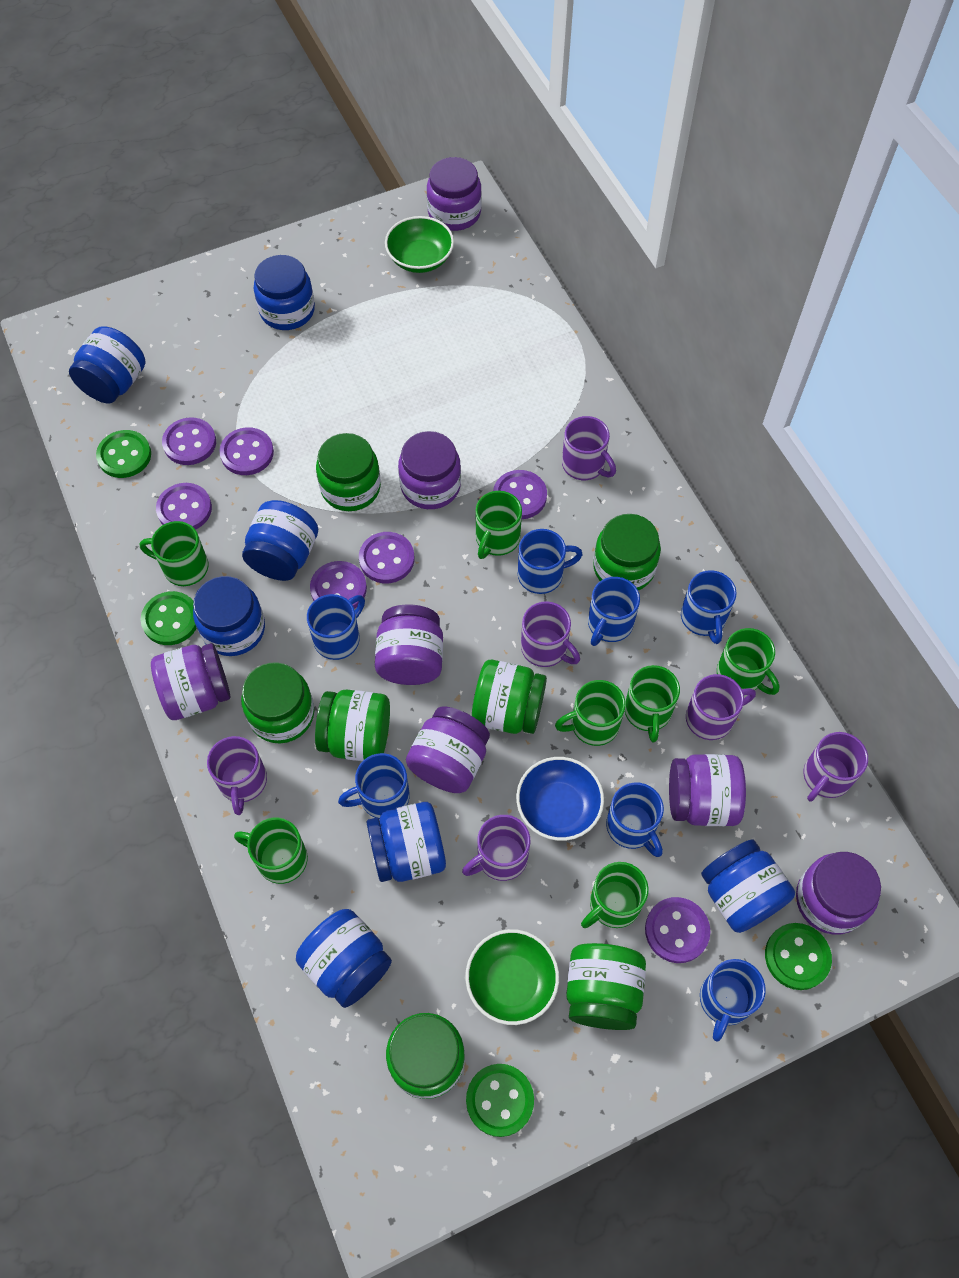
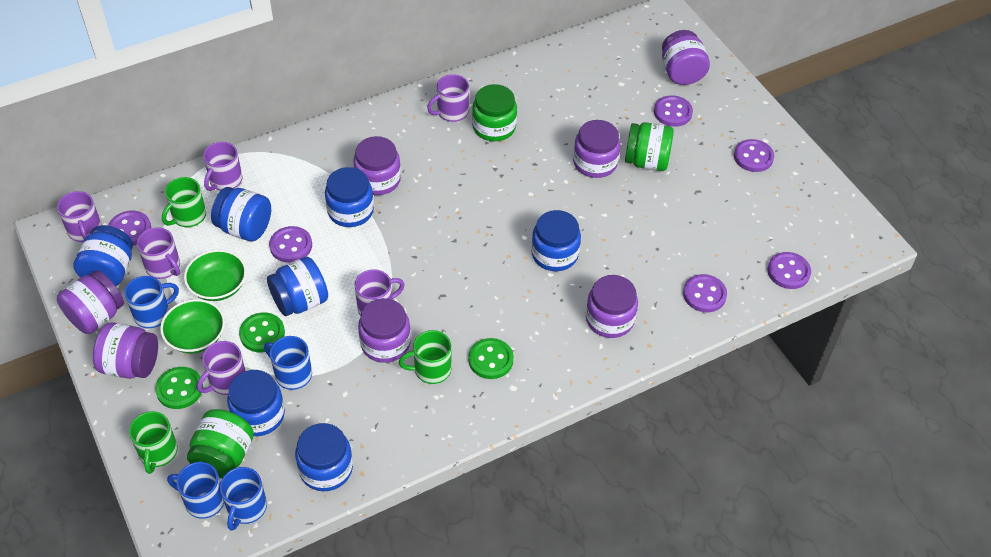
blue bowl: [516,757,604,841] = 1 -> none = 0
blue mug: [307,594,365,660] [338,753,409,819] [518,529,583,594] [588,577,640,646] [606,783,664,857] [681,570,737,644] [700,959,766,1042] = 7 -> [124,276,179,328] [167,462,224,519] [220,467,267,531] [264,336,312,390] = 4
green button: [96,430,151,478] [141,591,197,645] [466,1064,534,1137] [765,923,832,990] = 4 -> [155,367,203,409] [239,312,285,352] [468,338,514,379] = 3
green jar: [241,662,314,743] [315,690,390,761] [316,433,381,511] [386,1013,465,1099] [472,660,547,734] [566,943,646,1030] [593,514,661,591] = 7 -> [187,409,254,478] [472,84,517,141] [625,122,674,171] = 3
green mug: [140,521,208,586] [234,818,308,884] [475,491,522,559] [555,680,626,746] [581,862,649,928] [625,665,680,742] [717,628,780,695] = 7 -> [129,411,178,474] [162,177,206,227] [399,330,452,384] = 3
purple button: [156,483,212,530] [162,417,216,465] [219,427,274,475] [310,561,367,609] [359,532,414,583] [493,470,547,519] [645,897,710,963] = 7 -> [108,211,151,246] [269,226,312,263] [654,95,693,127] [683,274,727,312] [734,139,774,172] [767,252,811,289] = 6

